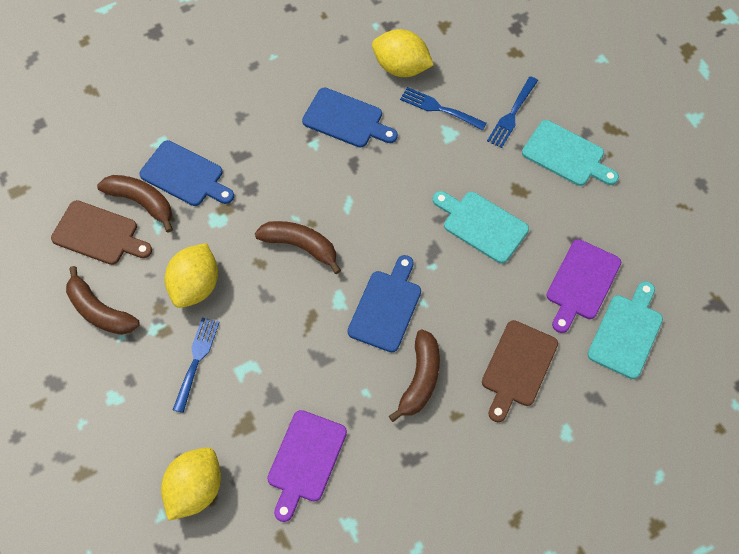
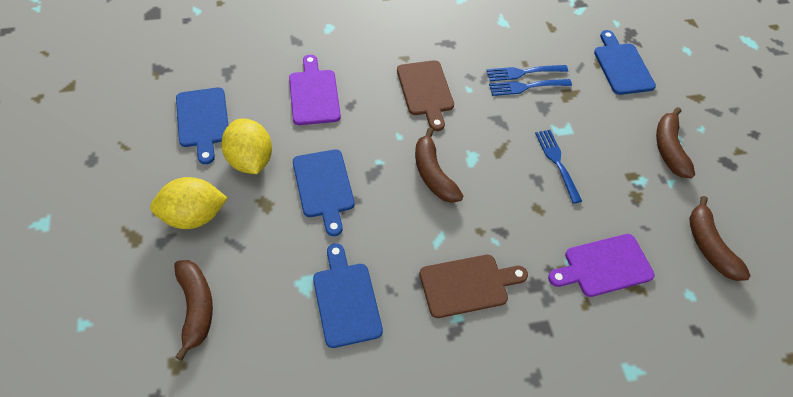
blue cutting board: [139,140,234,206] [302,88,398,148] [348,255,421,352] = 3 -> [176,87,228,164] [293,149,355,236] [313,243,383,348] [594,30,656,95] = 4
turquoise cutting board: [433,191,529,263] [522,120,619,186] [587,281,663,379] = 3 -> none = 0
yellow lemon: [161,447,221,521] [165,243,218,308] [372,29,434,77] = 3 -> [150,177,228,229] [221,119,272,174] = 2

